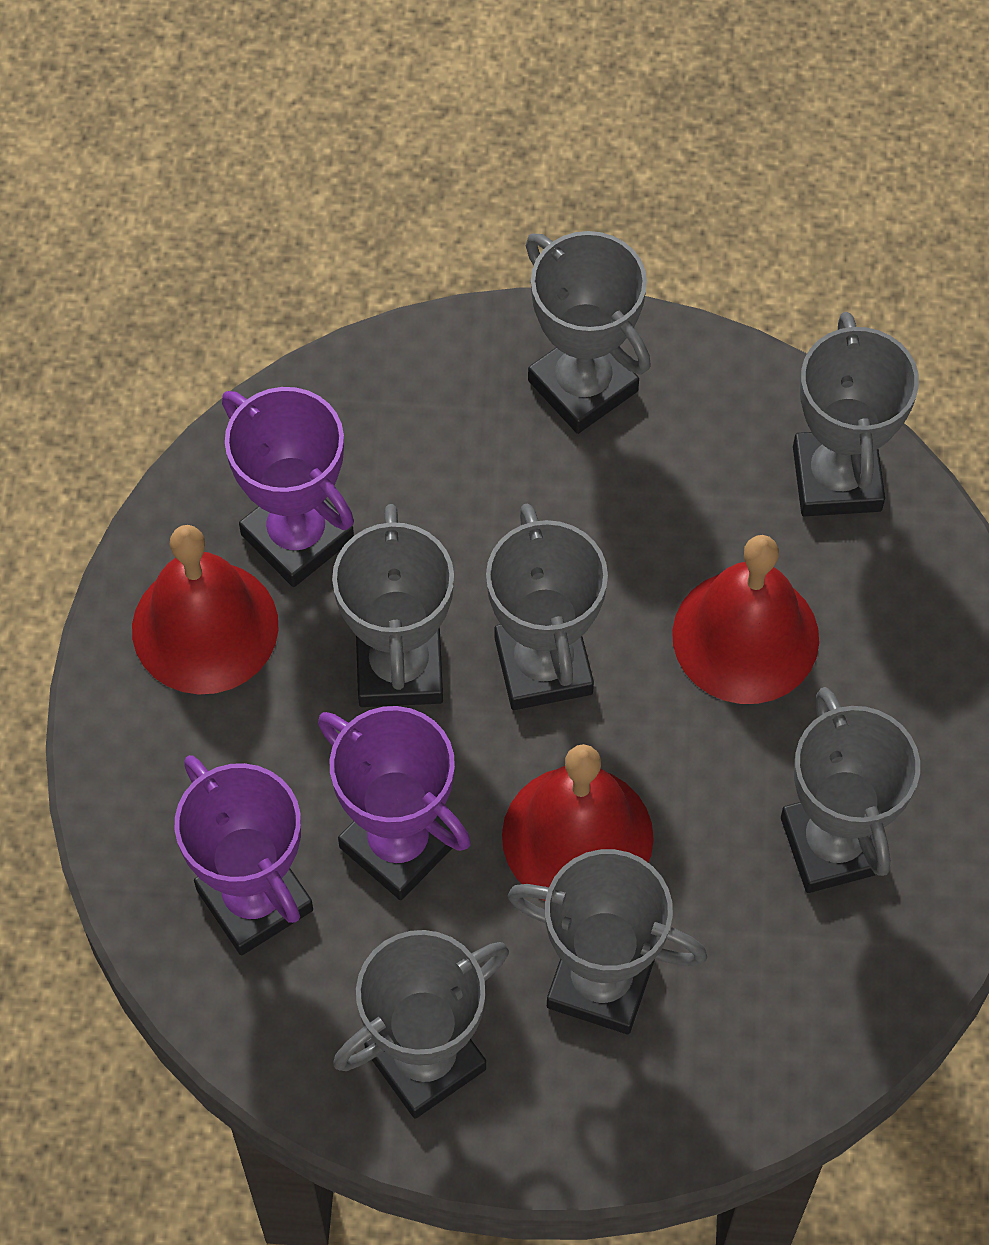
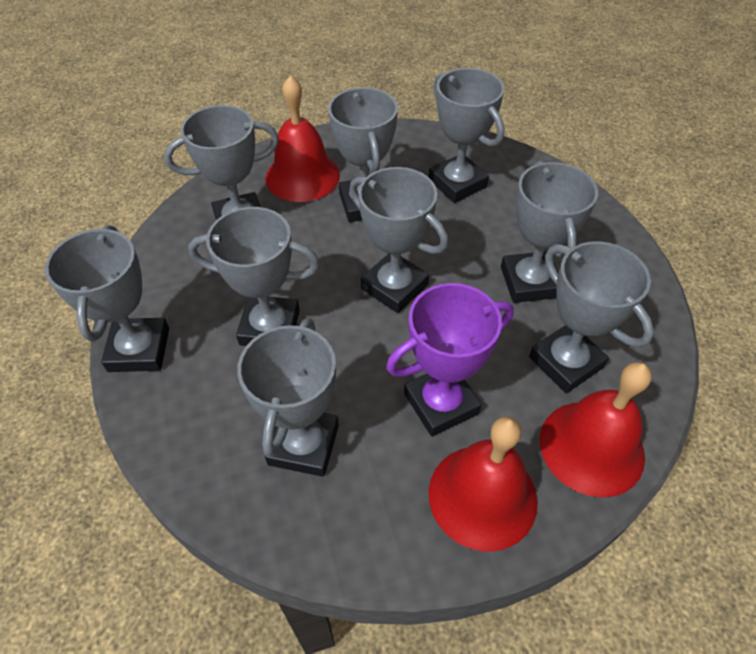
grey trophy: [332,504,454,707] [333,930,509,1118] [486,503,608,710] [508,849,707,1034] [526,231,651,434] [781,687,920,893] [793,312,919,516] = 7 -> [45,225,169,372] [164,105,279,220] [188,207,320,346] [237,318,339,477] [328,87,398,222] [349,167,448,313] [429,68,504,203] [501,161,598,303] [529,241,654,393] = 9
purple trophy: [175,755,313,955] [222,387,354,587] [318,706,471,900] = 3 -> [386,283,514,437] = 1

